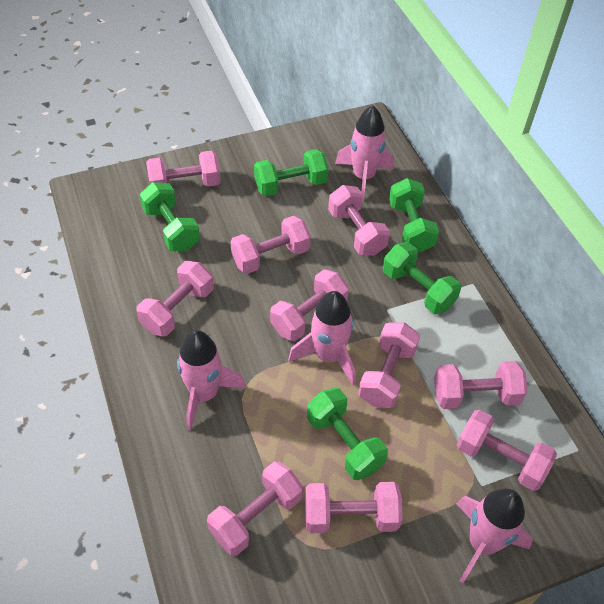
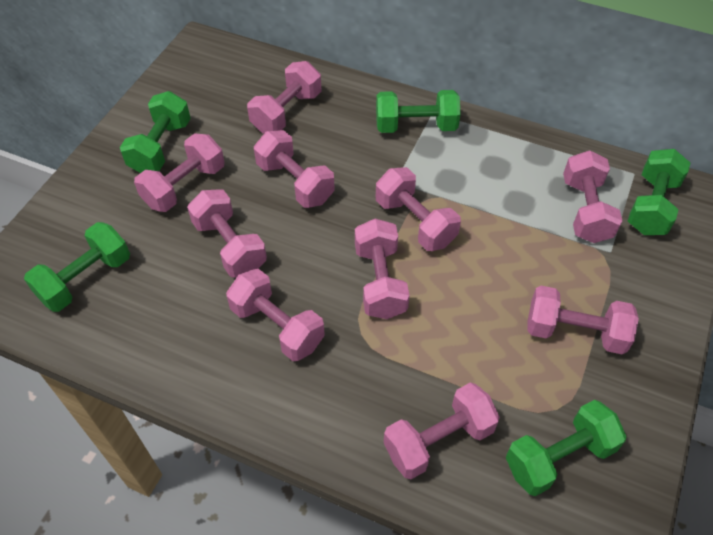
pink rocket: [177,330,246,431] [288,291,355,385] [335,105,394,202] [456,488,533,583] = 4 -> none = 0

